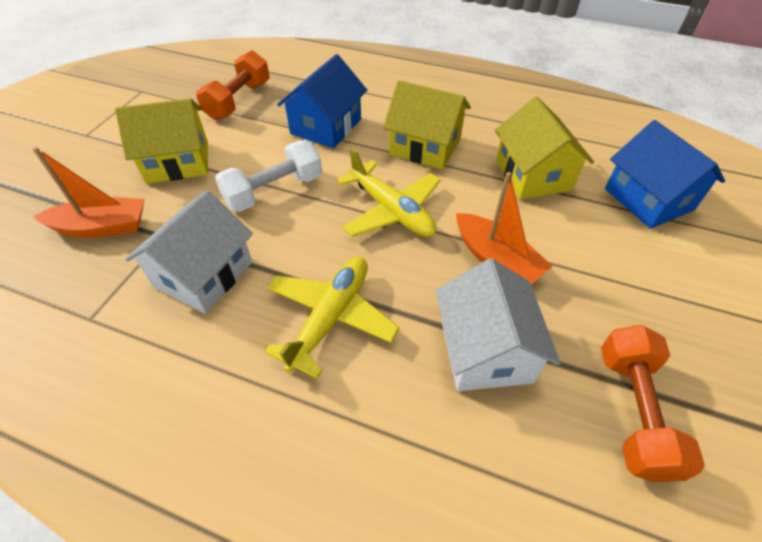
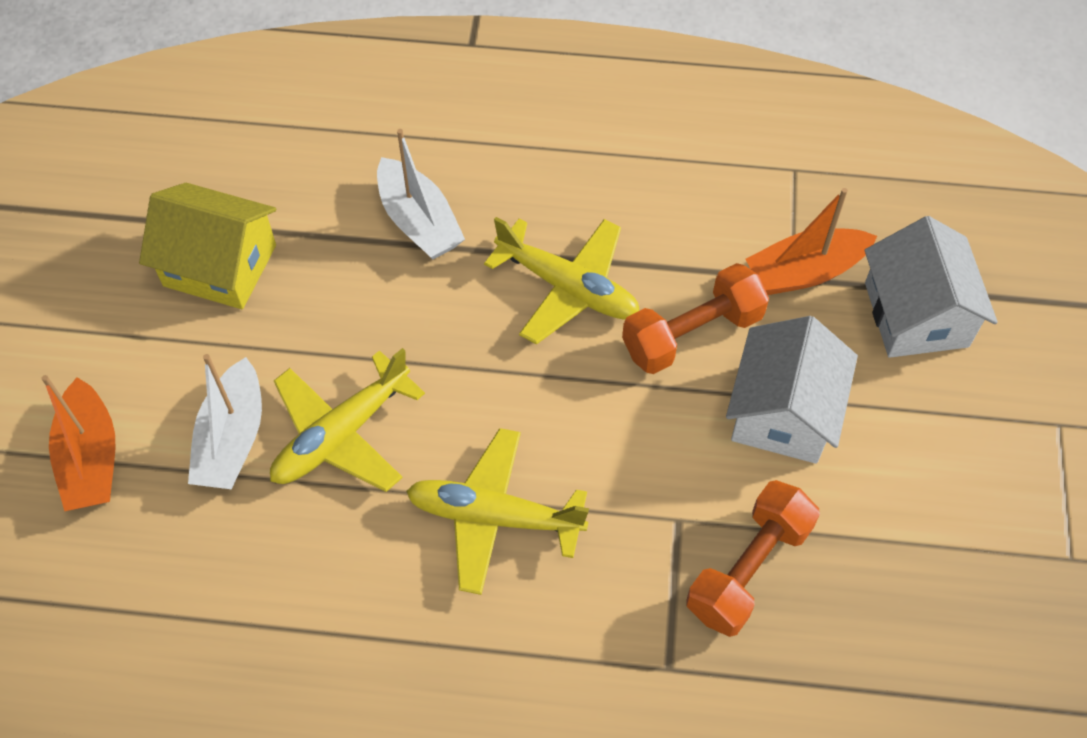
blue house: [277,54,367,148] [605,120,725,229] = 2 -> none = 0
white boat: none = 0 -> [188,354,262,489] [377,129,465,260] = 2
white dumbbell: [215,140,322,212] = 1 -> none = 0
yellow house: [115,98,208,184] [383,80,471,170] [495,97,594,200] = 3 -> [139,183,276,309] = 1
yellow plane: [264,257,399,378] [337,148,441,237] = 2 -> [270,348,425,492] [406,428,589,595] [484,217,639,345] = 3

